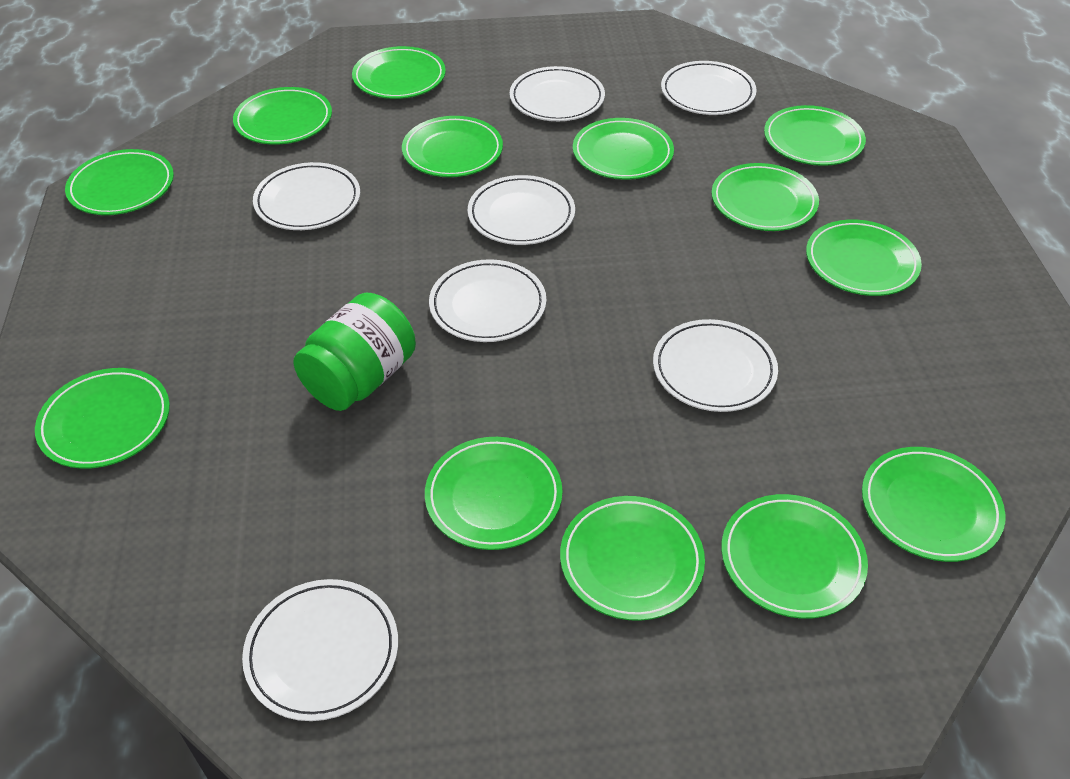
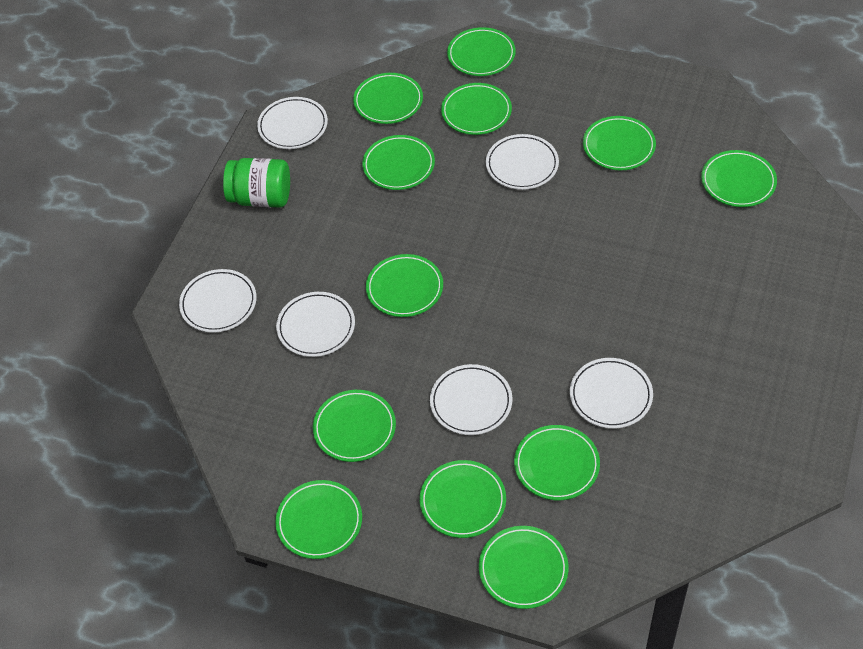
green plate: [35,368,170,469] [65,149,174,215] [233,87,332,145] [352,46,446,99] [402,116,503,177] [425,437,563,550] [560,496,705,621] [573,118,674,180] [711,163,819,231] [721,494,868,619] [764,105,866,166] [806,220,922,296] [862,447,1006,562] = 13 -> [275,480,362,559] [313,390,396,462] [353,73,423,124] [362,135,435,190] [366,254,443,317] [420,460,506,538] [441,83,512,135] [447,27,516,76] [479,526,569,609] [514,425,600,500] [583,116,656,170] [701,150,777,207] = 12
white plate: [242,579,398,721] [253,162,360,230] [429,259,546,342] [468,175,575,245] [510,66,605,121] [653,319,778,412] [661,61,757,115] = 7 -> [179,269,257,333] [257,97,328,149] [276,292,355,357] [430,364,513,435] [486,134,559,190] [570,358,653,429] = 6

